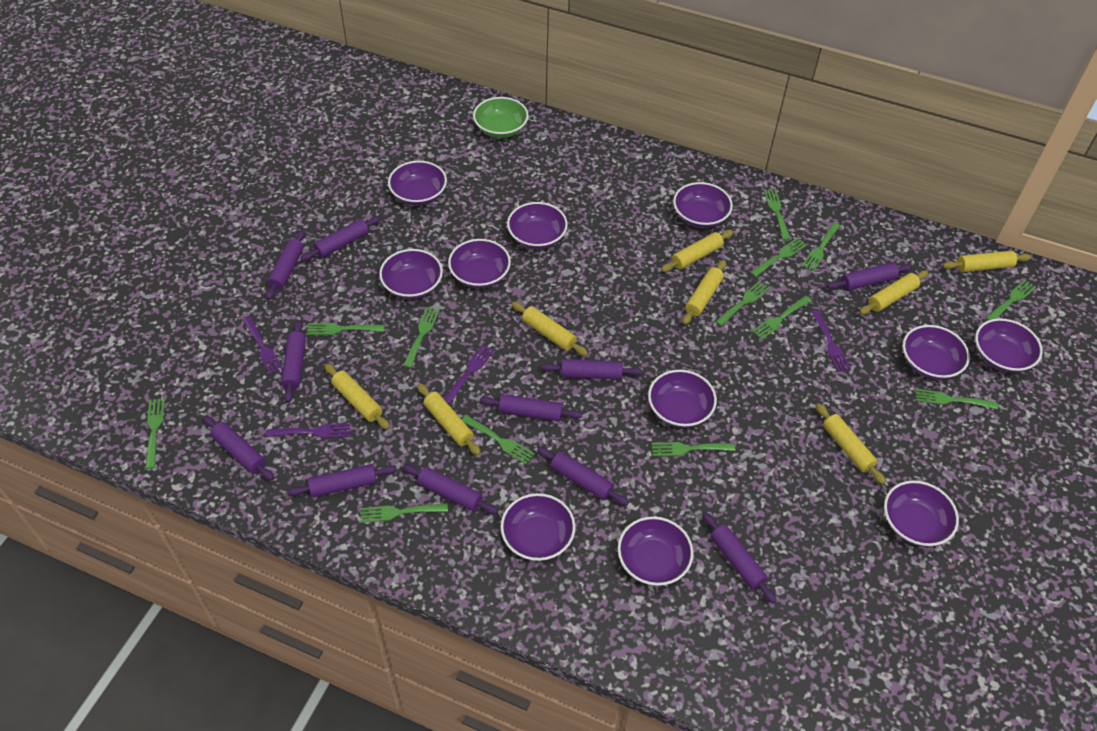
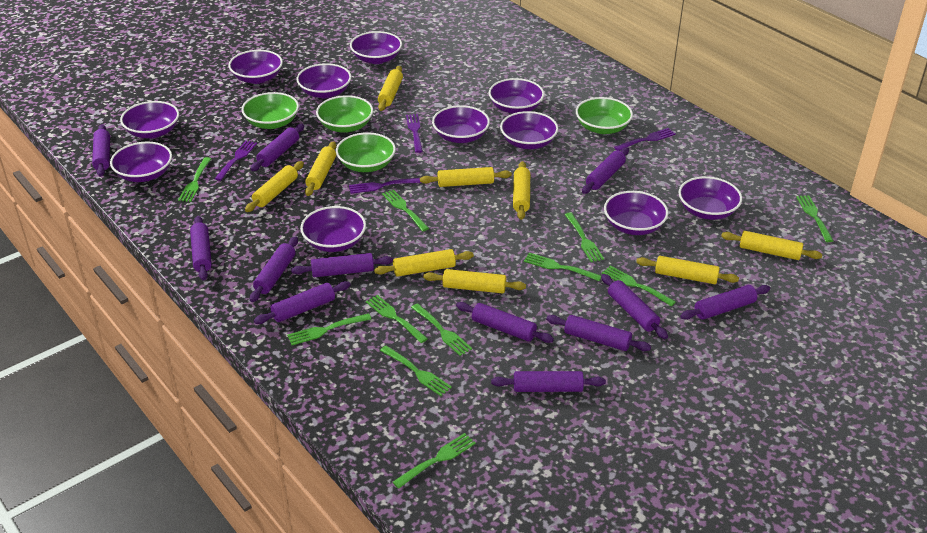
green bowl: [473,97,529,138] = 1 -> [242,92,299,129] [316,95,373,133] [336,132,396,172] [576,97,633,134] = 4
green fork: [146,398,165,469] [307,323,385,335] [360,503,448,523] [403,307,440,368] [462,415,535,464] [652,442,735,456] [715,280,770,326] [750,238,807,277] [752,296,812,340] [764,189,790,240] [802,223,840,272] [916,389,998,409] [986,280,1036,320] = 13 -> [178,157,211,202] [287,313,371,345] [366,295,428,343] [380,346,452,396] [382,189,429,231] [393,433,476,489] [411,303,472,356] [524,253,601,281] [565,212,604,262] [602,266,676,306] [796,195,833,242] = 11
purple rolling pin: [203,416,274,481] [266,230,305,300] [281,320,306,403] [287,464,397,497] [301,216,381,261] [402,464,498,514] [480,394,582,421] [537,447,629,506] [541,359,642,380] [703,512,777,603] [827,263,912,291] = 11 -> [92,124,110,177] [190,216,212,280] [250,124,304,171] [250,236,298,302] [254,281,351,324] [291,253,393,277] [456,302,554,343] [491,371,606,392] [546,315,651,351] [582,147,629,194] [601,274,668,339] [680,285,770,320] = 12
yellow rolling pin: [325,364,390,430] [417,383,481,456] [512,302,588,356] [661,230,734,272] [682,260,726,325] [816,403,886,484] [859,270,928,314] [943,251,1031,272] = 8 -> [245,161,304,212] [305,141,336,196] [374,249,474,277] [378,66,403,111] [420,167,512,187] [423,269,526,293] [513,161,530,220] [636,256,739,284] [721,231,822,260] = 9

